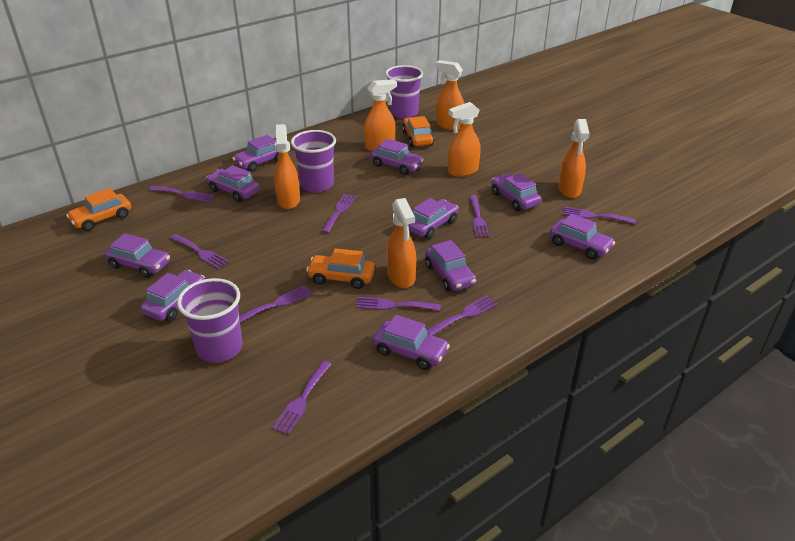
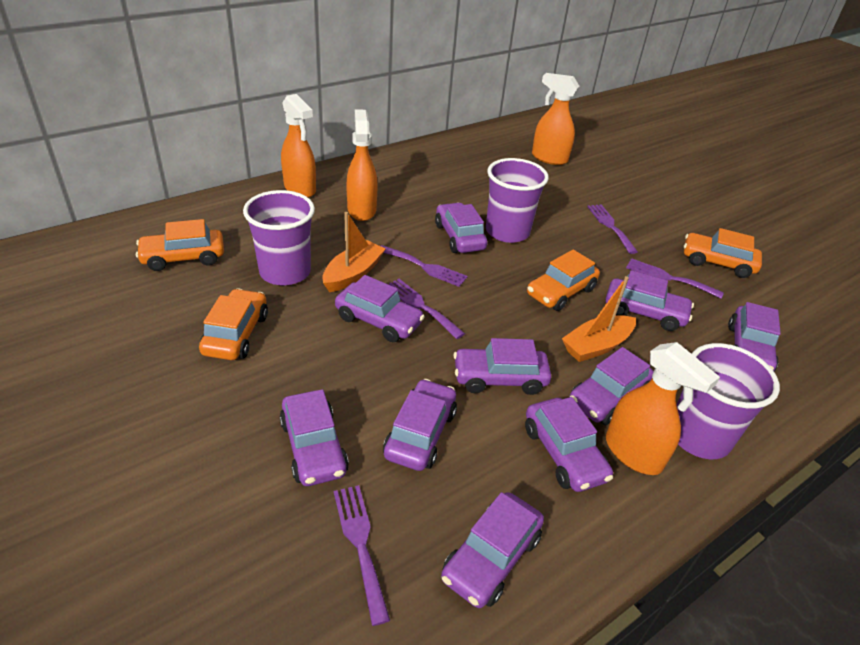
orange boat: none = 0 -> [323,212,385,292] [562,276,636,362] = 2
orange car: [66,188,131,231] [306,248,375,289] [402,116,434,147] = 3 -> [136,219,224,271] [199,288,268,360] [527,250,600,311] [684,228,762,278] = 4
orange spray bottle: [274,124,300,209] [364,79,397,151] [387,198,416,288] [436,60,464,130] [448,102,481,177] [559,119,590,198] = 6 -> [281,94,316,198] [346,110,378,221] [532,73,580,165] [606,342,720,475] = 4
purple fork: [149,186,215,203] [170,234,229,269] [239,286,312,323] [272,361,332,435] [321,194,356,233] [356,297,441,311] [427,296,498,336] [469,195,490,237] [562,207,636,224] = 9 -> [334,485,390,626] [381,245,468,287] [389,279,465,339] [587,204,638,254] [626,258,724,299] = 5

